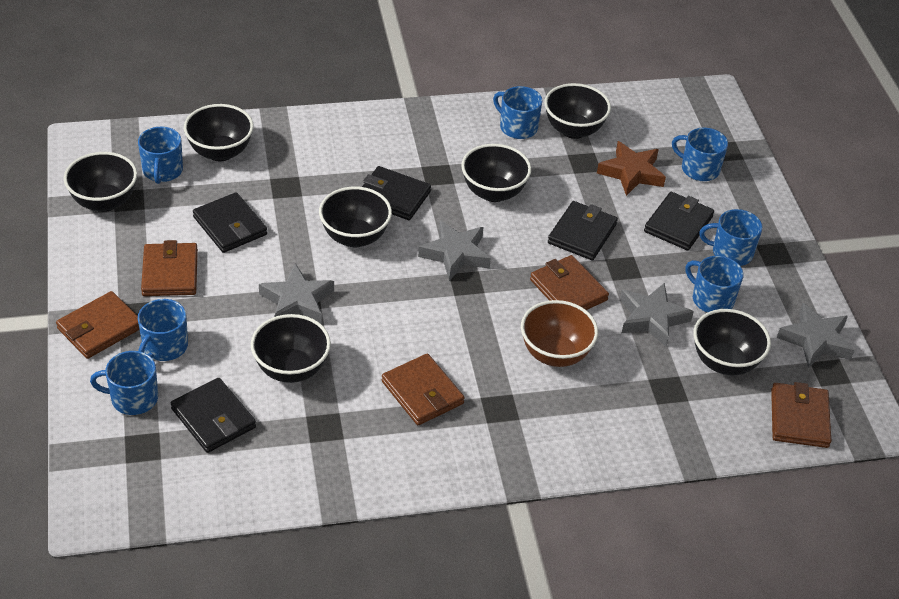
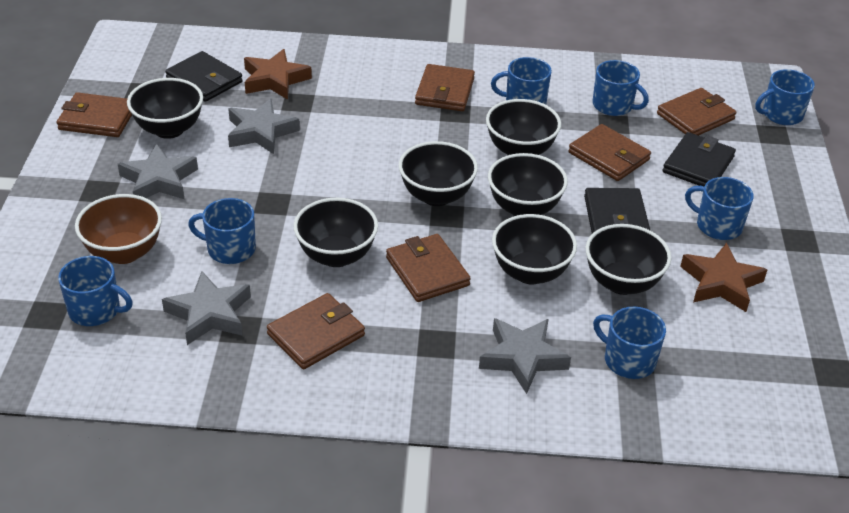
black wallet: [171,378,256,453] [193,192,267,253] [362,166,431,220] [548,201,618,260] [644,192,714,251] = 5 -> [165,51,243,102] [584,188,651,234] [663,132,736,186] = 3
brown star: [597,141,666,196] = 1 -> [244,49,312,100] [680,243,767,312] = 2
brown wallet: [56,291,140,359] [141,240,198,296] [382,354,465,425] [530,255,609,310] [771,382,831,448] = 5 -> [57,92,132,137] [267,293,365,369] [386,234,471,302] [415,64,475,111] [568,124,651,181] [657,88,736,136] = 6

